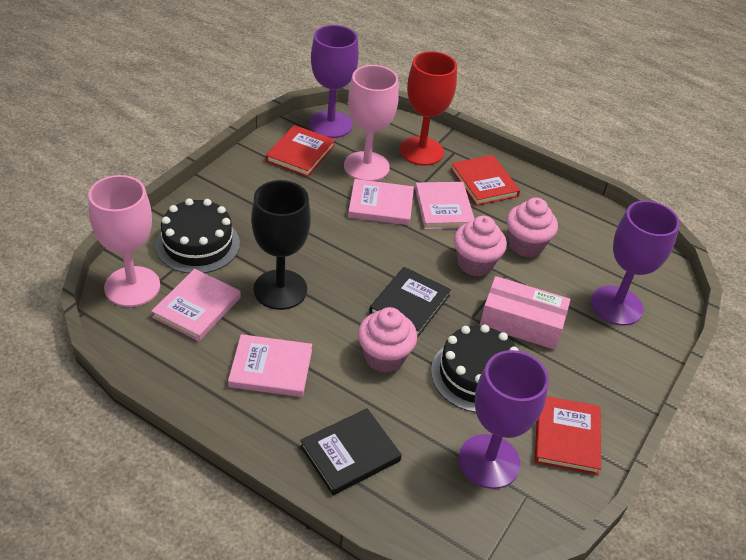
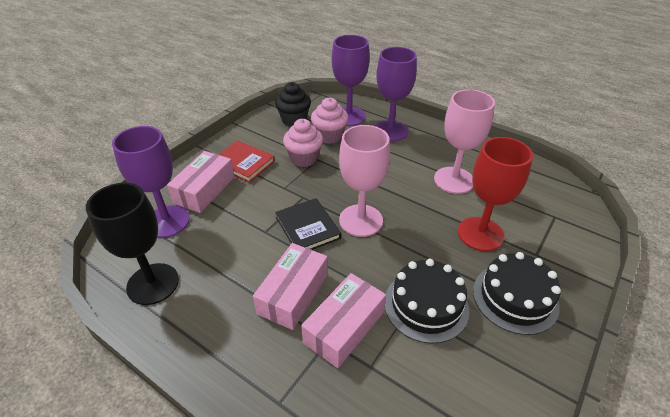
black book: [300,408,402,495] [369,267,451,337] = 2 -> [275,198,341,250] = 1
black cupcake: none = 0 -> [275,82,311,127] = 1
pink book: [151,269,241,341] [228,334,312,397] [348,179,414,225] [415,182,475,229] = 4 -> none = 0
pink box: [480,276,570,350] = 1 -> [167,151,235,213] [253,243,328,330] [301,273,386,368] = 3
pink cupcake: [358,307,417,373] [454,216,507,277] [506,198,558,257] = 3 -> [283,119,323,167] [311,97,349,144] = 2
red book: [266,125,335,177] [451,155,520,206] [535,396,601,475] = 3 -> [218,140,275,183] = 1

